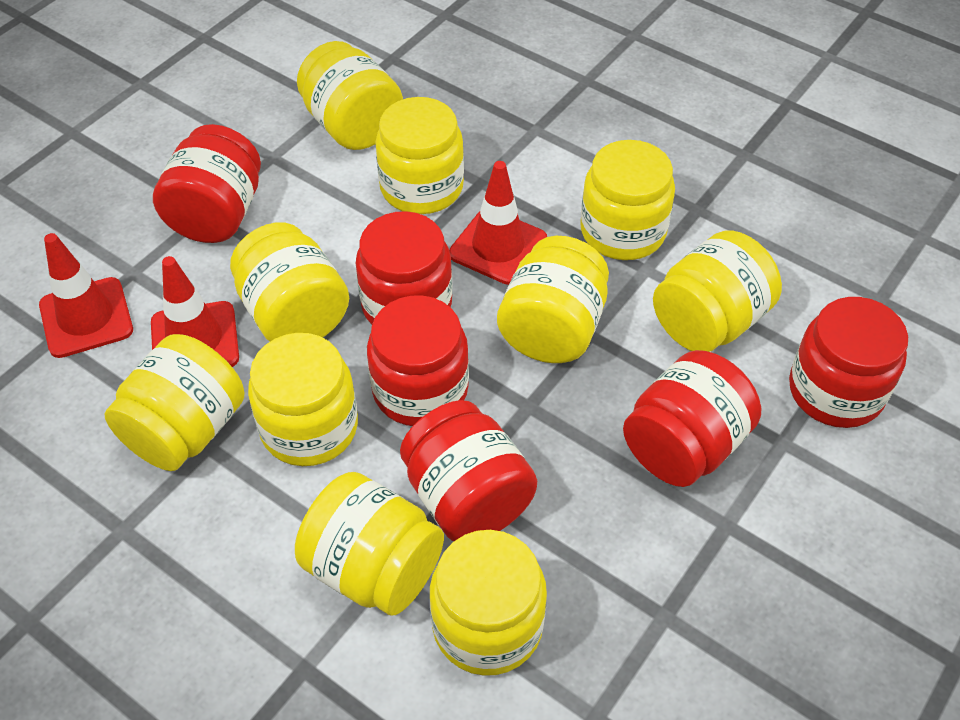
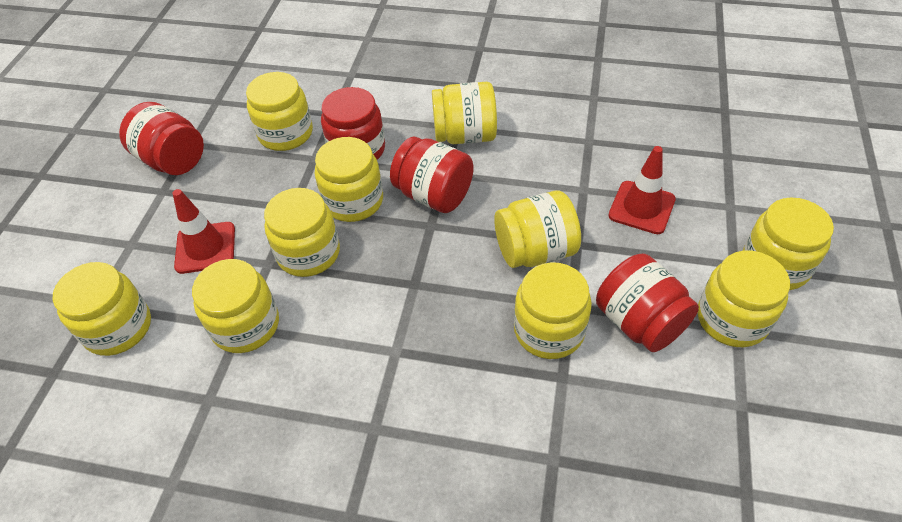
red jar: [153,124,261,243] [355,211,452,324] [367,295,469,426] [400,400,537,541] [623,350,761,487] [789,297,908,428] = 6 -> [119,102,204,175] [321,87,385,160] [390,137,474,213] [596,254,699,352] = 4
red traffic cone: [39,233,133,358] [151,256,239,367] [449,161,547,285] = 3 -> [173,189,235,274] [609,146,676,234] = 2

